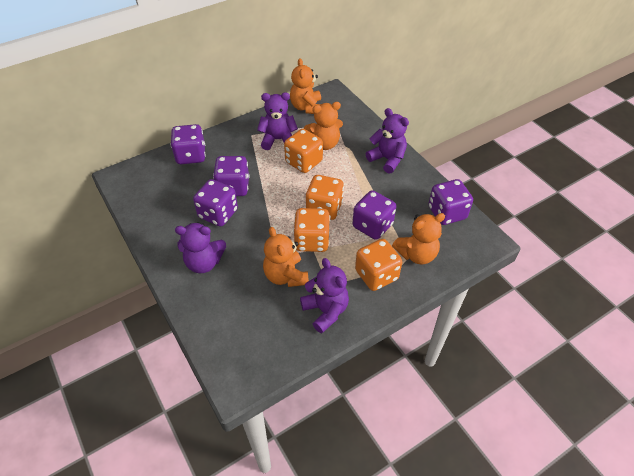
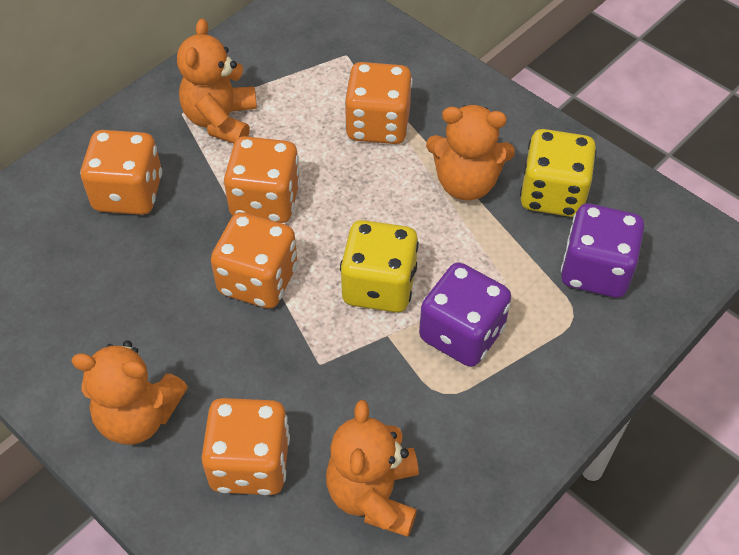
orange dice: [284,129,323,173] [293,208,330,252] [306,175,344,220] [355,239,402,291] = 4 -> [80,130,162,215] [201,398,290,495] [211,212,297,308] [224,136,301,223] [344,62,412,144] = 5
purple dice: [171,124,206,164] [193,179,238,226] [213,156,249,196] [353,190,396,240] [428,179,473,225] = 5 -> [419,262,511,367] [561,204,644,298] = 2
purple teddy bear: [175,222,226,273] [257,92,298,150] [300,258,349,333] [366,108,409,174] = 4 -> none = 0
yellow dice: none = 0 -> [340,220,419,313] [520,129,597,217] = 2

